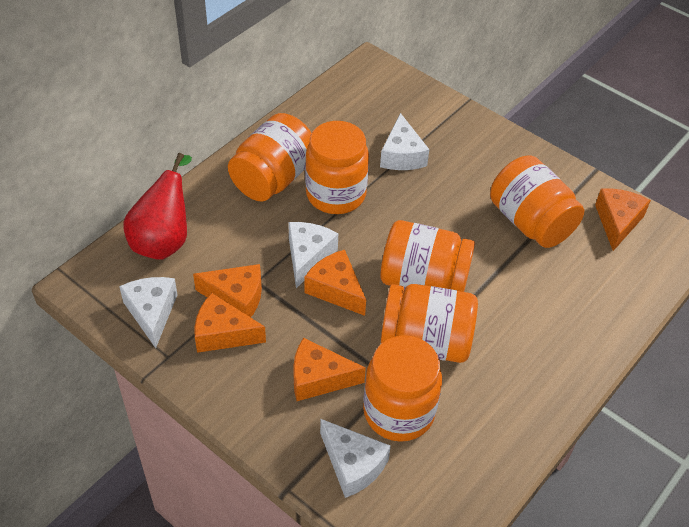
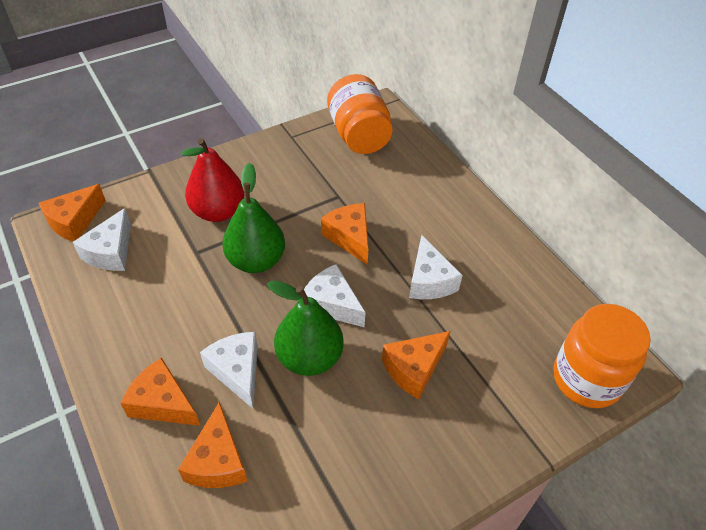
green pear: none = 0 -> [222,163,285,273] [267,280,344,376] = 2
orange jar: [228,113,312,202] [305,121,369,214] [363,335,442,442] [381,220,475,292] [381,284,478,363] [490,155,584,248] = 6 -> [327,74,393,154] [553,304,651,408] = 2

